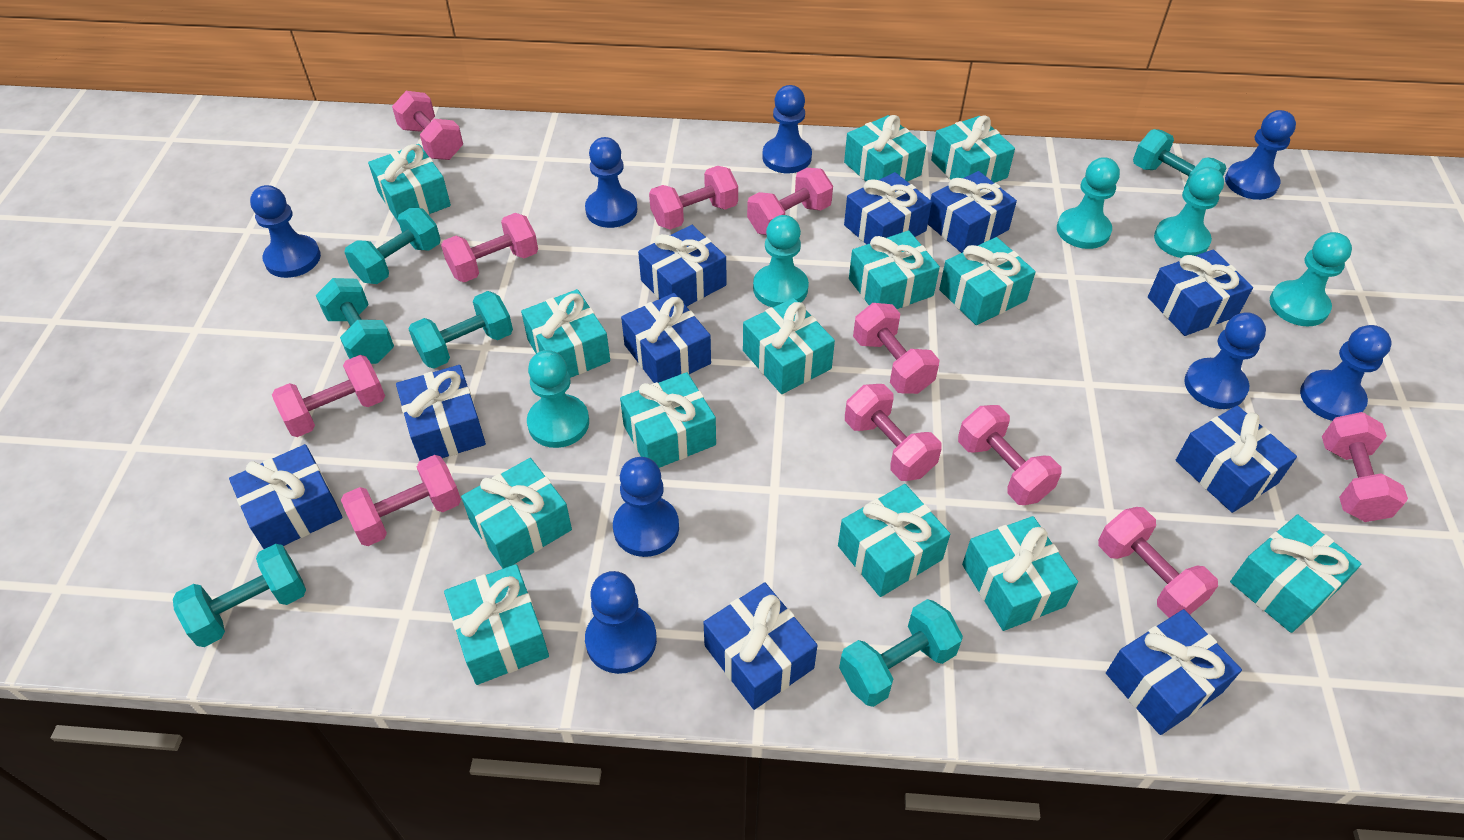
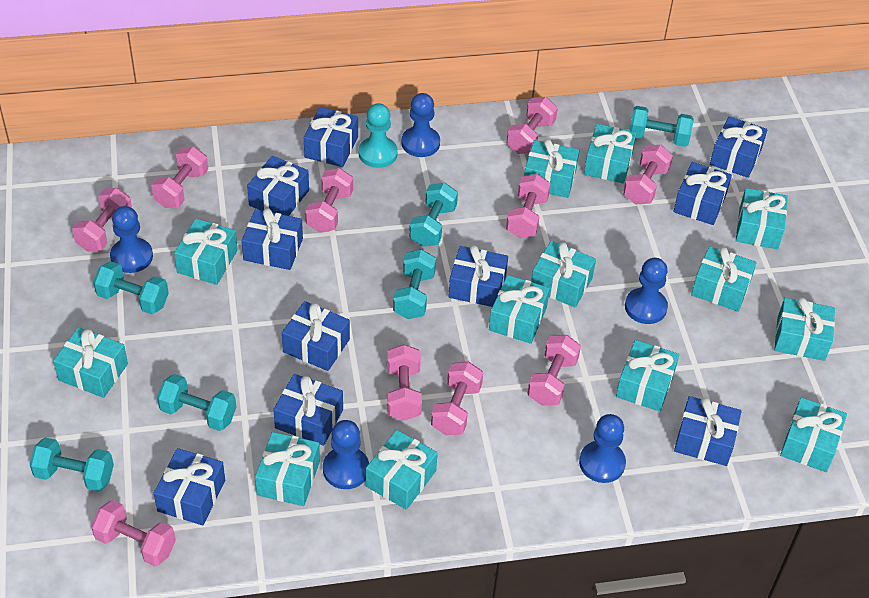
blue pawn: [250,185,321,278] [585,137,637,228] [585,571,657,674] [613,457,679,557] [763,85,812,173] [1184,312,1266,409] [1225,110,1296,200] [1300,325,1392,421] = 8 -> [110,206,153,273] [323,420,369,489] [401,93,440,157] [579,414,626,483] [625,258,668,324] = 5
pink dumbbell: [272,355,385,437] [341,455,461,546] [392,91,463,160] [441,213,538,282] [649,166,738,230] [747,168,833,235] [845,384,942,481] [853,303,939,394] [958,405,1062,505] [1098,507,1218,618] [1322,412,1408,522] = 11 -> [72,188,132,252] [91,500,176,566] [151,147,208,208] [305,168,353,233] [387,344,422,421] [431,362,483,435] [506,97,558,154] [506,174,551,238] [527,335,581,406] [623,145,673,204] = 10
turquoise pawn: [527,350,589,448] [753,215,809,307] [1057,157,1120,249] [1154,167,1224,258] [1270,232,1352,326] = 5 -> [359,103,398,168] = 1

